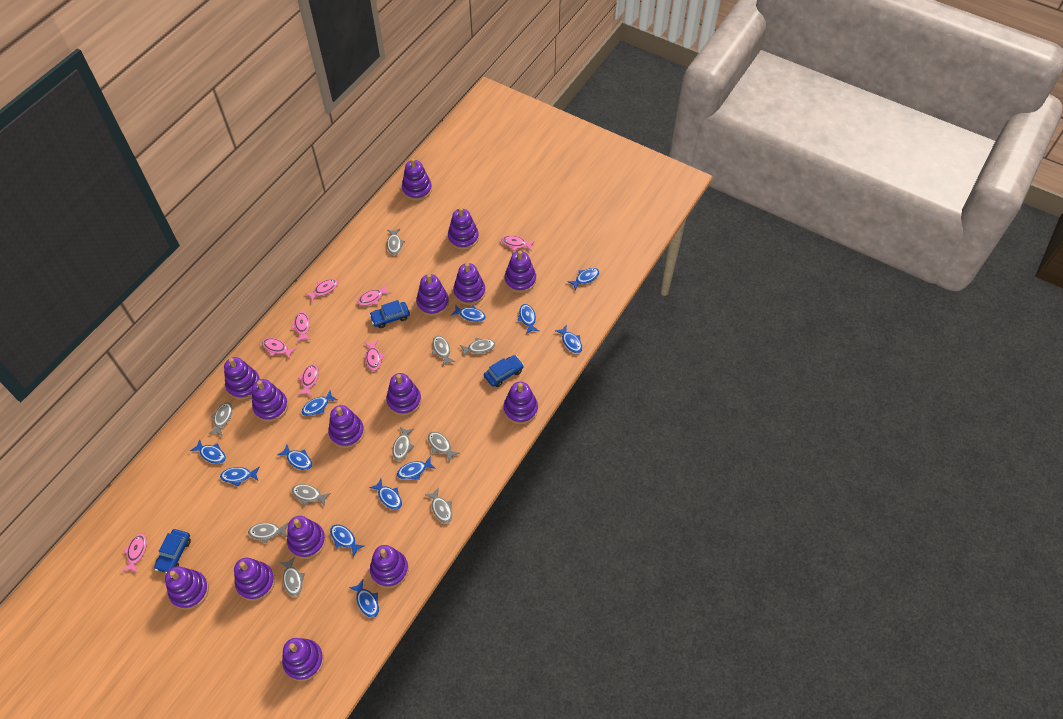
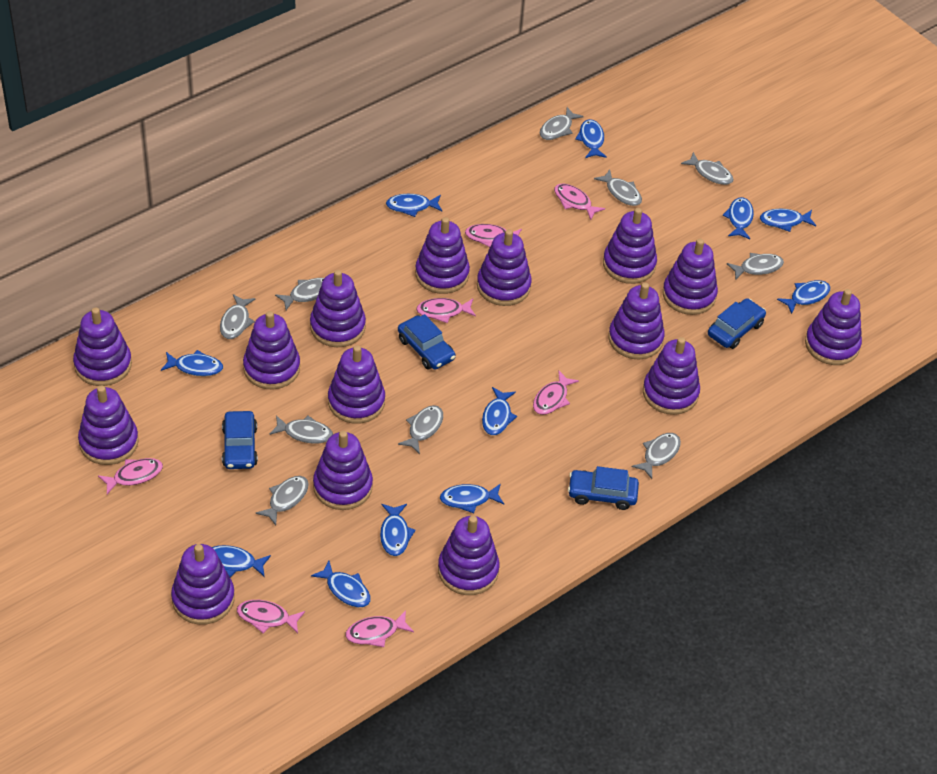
blue car: [154,529,191,573] [369,300,410,328] [484,355,524,387] = 3 -> [222,411,258,469] [398,314,456,370] [568,466,639,510] [708,298,766,349] = 4
blue fish: [190,439,226,464] [220,467,259,487] [278,445,312,470] [302,390,337,416] [330,524,364,558] [349,580,379,618] [369,479,402,510] [397,456,436,480] [451,304,486,322] [517,304,539,334] [555,325,582,353] [567,268,599,291] = 12 -> [161,350,223,376] [212,545,271,578] [311,561,371,607] [380,504,416,556] [386,194,442,217] [440,484,504,513] [482,387,517,435] [575,119,607,158] [723,197,754,239] [760,209,816,232] [777,280,830,314] = 11
pink fish: [122,534,147,573] [262,338,297,359] [291,312,311,342] [298,364,319,396] [305,279,338,302] [358,284,391,306] [364,340,385,371] [501,235,535,251] = 8 -> [98,458,163,494] [237,600,305,634] [346,610,414,647] [416,298,476,323] [465,224,522,247] [533,371,579,415] [554,184,605,220] = 7

